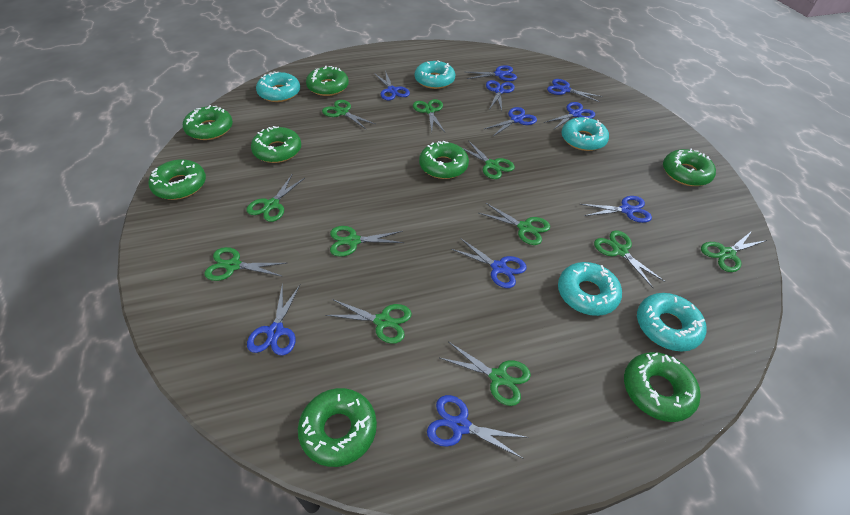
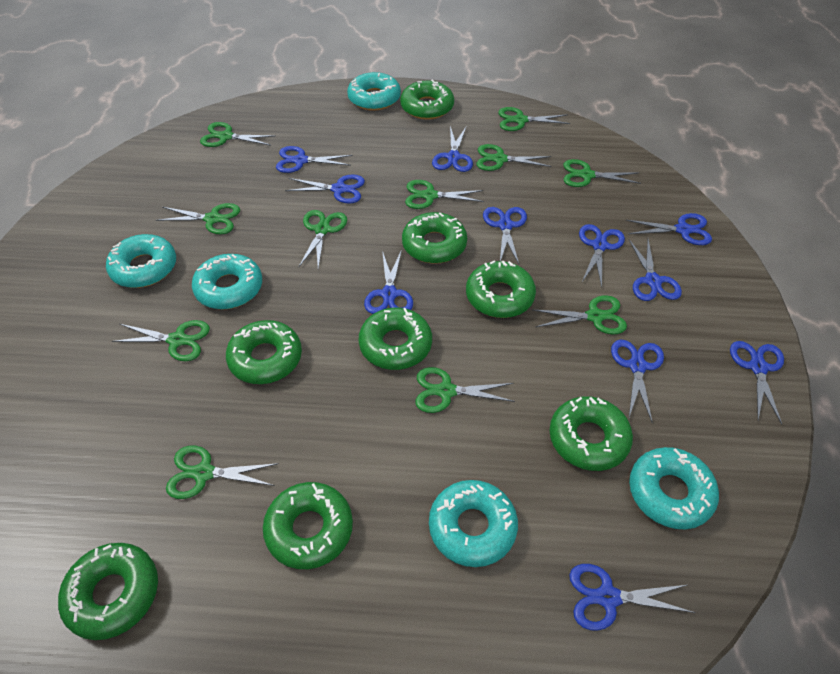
blue scissors: [247,283,300,356] [374,70,410,100] [427,395,528,459] [451,238,526,288] [466,65,517,81] [484,107,537,136] [486,80,515,111] [544,102,595,130] [547,79,602,102] [580,196,652,223] = 10 -> [276,146,352,173] [285,174,365,203] [364,250,413,314] [432,126,473,172] [483,207,527,264] [569,564,695,631] [579,224,625,287] [611,340,664,423] [626,213,712,245] [629,239,682,301] [730,341,784,425] = 11

